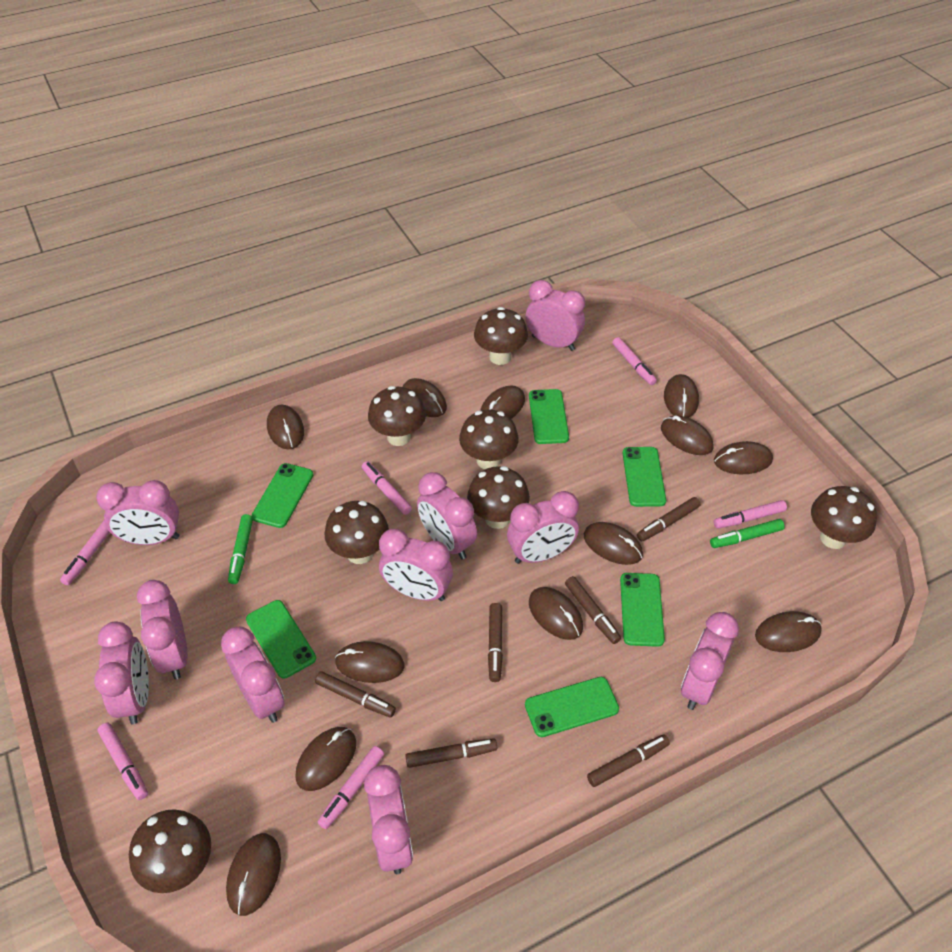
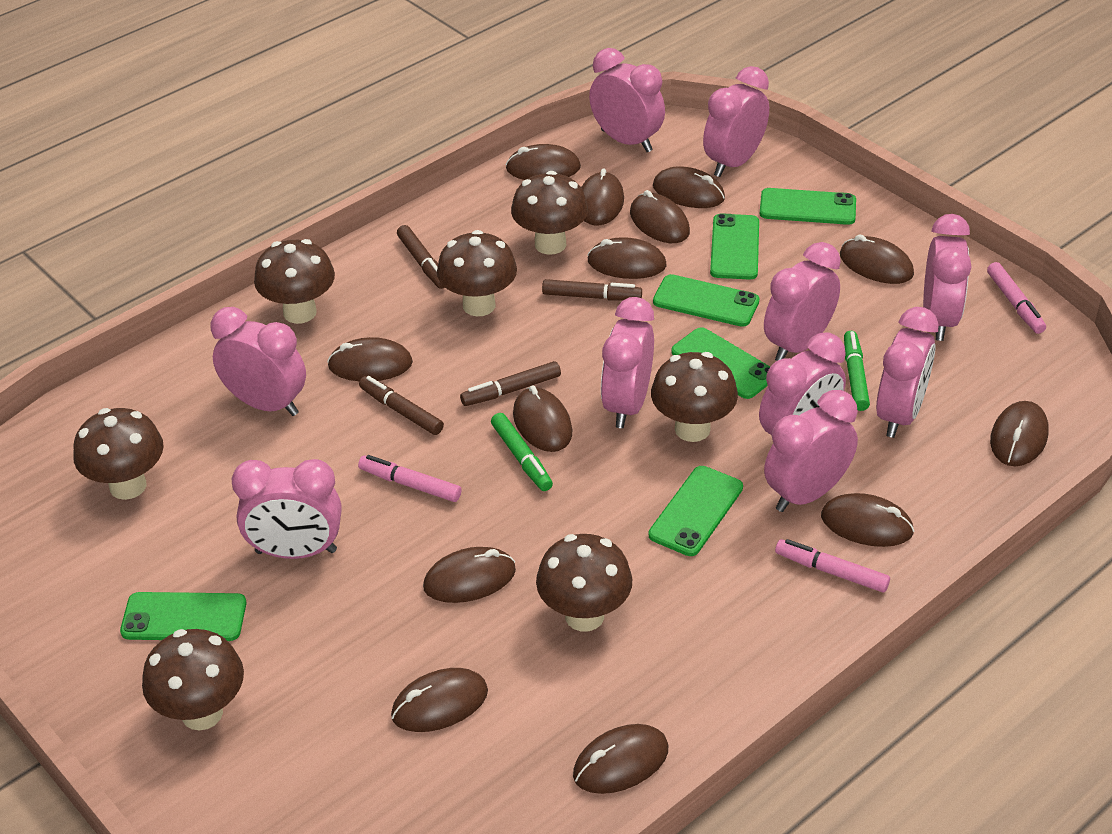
brown marker: [315,671,396,718] [405,738,497,768] [488,603,503,682] [565,576,621,644] [587,734,670,787] [637,497,700,541] = 6 -> [359,376,444,435] [397,225,445,289] [460,361,561,406] [542,279,642,300] = 4
brown mouse: [226,833,281,916] [267,405,304,449] [295,727,356,791] [335,641,405,683] [403,378,447,417] [480,386,525,419] [529,587,583,640] [584,522,643,565] [661,416,713,455] [664,374,699,418] [714,441,773,474] [755,611,822,652] = 12 -> [327,337,413,382] [391,668,488,732] [423,547,516,603] [506,144,581,180] [513,385,572,452] [573,724,668,794] [581,168,624,226] [587,237,667,279] [630,190,690,243] [653,166,725,208] [821,493,914,547] [840,234,914,284] [990,401,1049,466] = 13
pink marker: [60,521,110,585] [97,723,148,800] [317,746,384,829] [362,461,412,515] [612,337,657,385] [714,500,787,529] = 6 -> [358,455,462,502] [775,539,890,593] [987,262,1046,334] = 3

